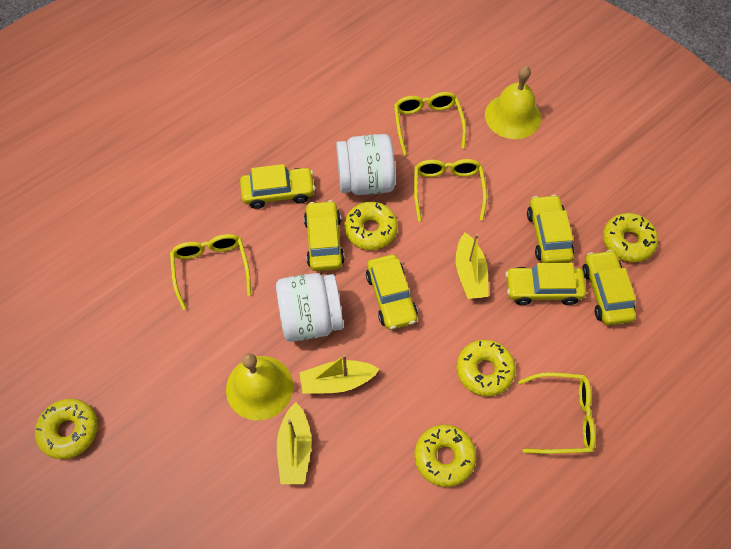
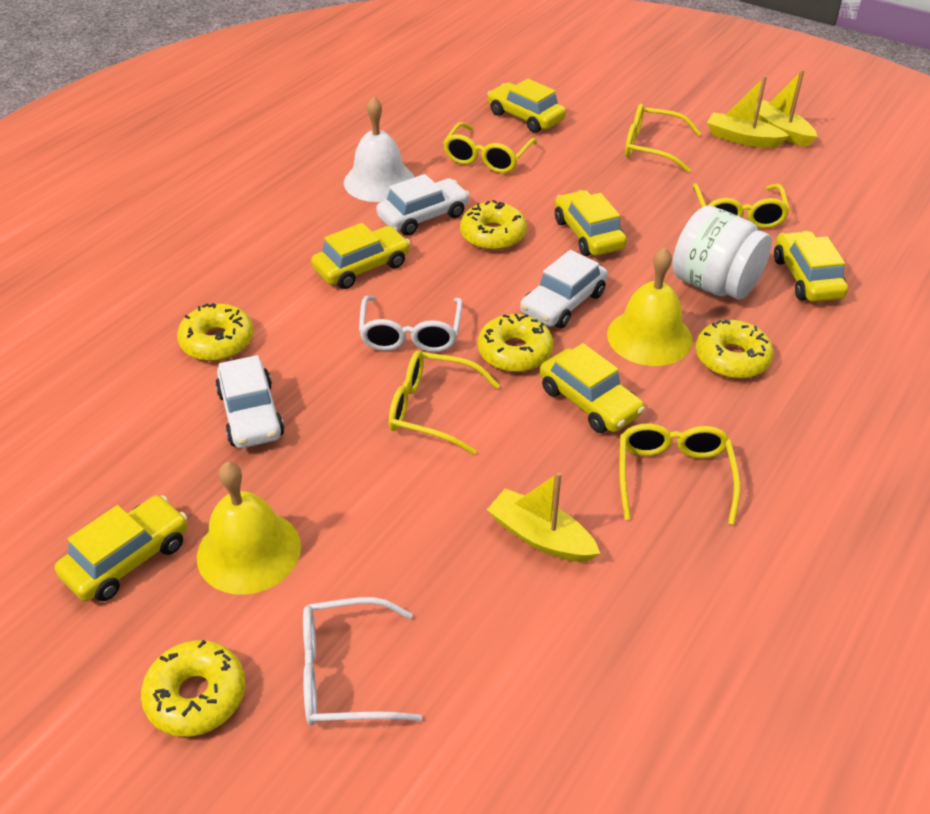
white bell: none = 0 -> [344,96,415,202] = 1
white car: none = 0 -> [215,355,284,448] [376,174,470,236] [520,250,608,328] = 3
white glasses: none = 0 -> [303,597,422,726] [359,296,463,352] = 2
white jar: [276,273,343,342] [336,134,395,195] = 2 -> [672,206,772,300] = 1
yellow glasses: [170,234,251,310] [394,92,466,156] [414,159,487,222] [518,372,596,454] = 4 -> [389,351,500,455] [443,122,537,173] [619,423,740,525] [625,104,701,173] [692,183,790,229] = 5

